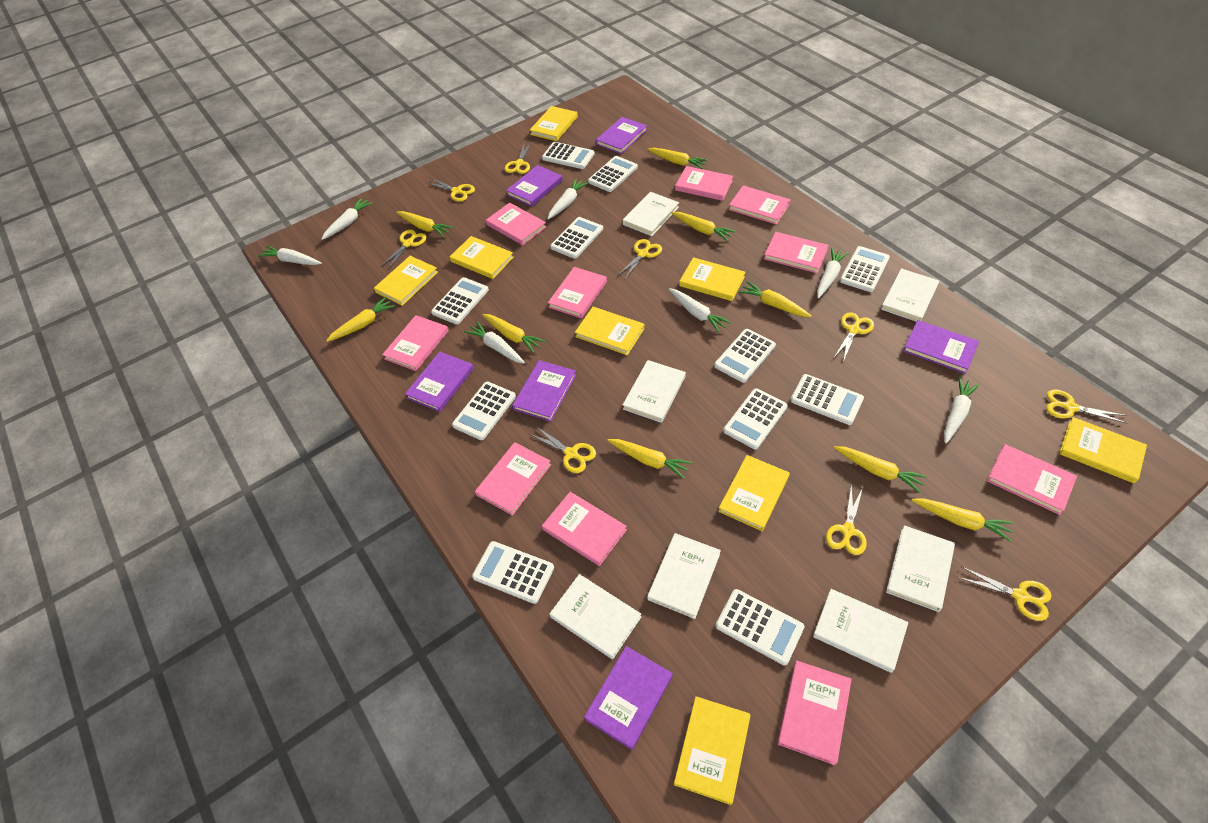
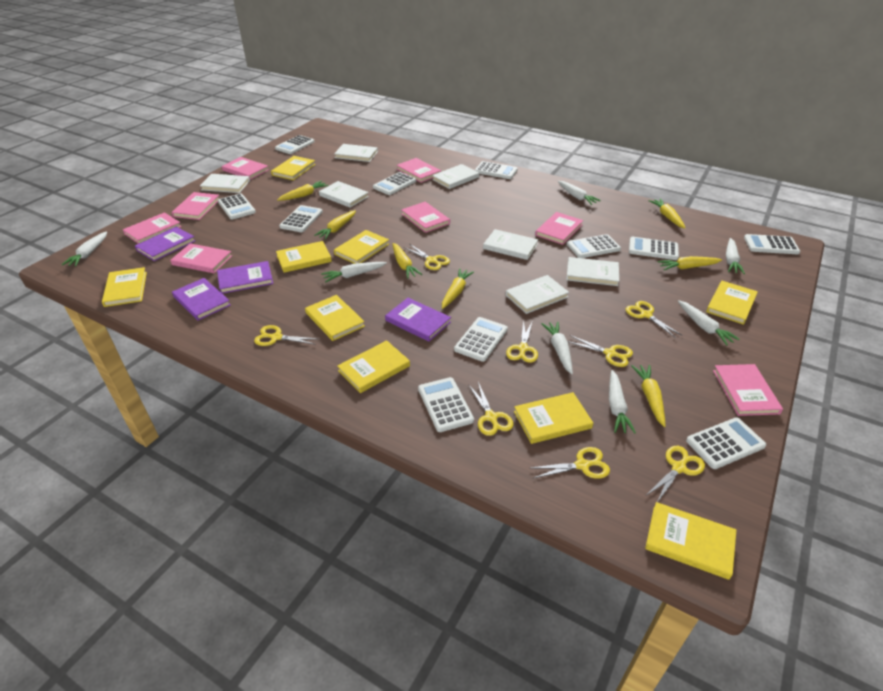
pink book: [382,315,449,371] [475,442,551,516] [486,203,546,245] [542,492,627,566] [548,267,607,318] [675,166,733,201] [729,186,791,225] [764,232,829,273] [777,661,852,765] [987,444,1077,515] = 10 -> [123,212,182,244] [170,243,232,273] [171,192,219,220] [222,157,269,180] [396,158,441,183] [401,202,450,233] [535,212,583,245] [713,364,783,416] = 8
purple book: [405,351,474,412] [506,165,563,207] [512,360,576,422] [584,646,673,750] [596,117,647,154] [903,320,979,374] = 6 -> [135,227,195,261] [172,278,231,321] [217,261,273,294] [385,298,451,342] = 4
yellow book: [374,256,438,306] [450,236,514,279] [530,106,578,141] [575,307,645,355] [674,696,751,805] [679,257,745,301] [718,455,790,531] [1059,417,1147,483] = 8 -> [102,267,147,307] [271,156,316,180] [276,241,332,273] [305,295,365,341] [334,230,389,264] [337,340,410,393] [514,392,593,444] [645,502,737,580] [706,281,758,325] = 9
yellow carrot: [326,297,395,342] [396,211,453,237] [482,314,545,353] [607,439,692,479] [647,148,708,169] [671,212,736,241] [739,281,812,317] [834,446,927,493] [911,498,1014,542] = 9 -> [277,181,328,201] [314,210,356,240] [392,243,422,279] [442,268,474,309] [631,365,666,427] [649,199,686,228] [658,256,722,270] = 7
yellow scissors: [381,230,427,269] [427,178,475,201] [504,142,531,174] [530,426,596,473] [617,239,662,279] [826,484,867,555] [835,312,874,362] [958,567,1052,621] [1046,389,1126,423] = 9 -> [254,325,319,346] [404,244,450,270] [468,382,513,436] [506,320,538,363] [531,447,610,479] [567,335,633,367] [626,301,681,338] [647,446,705,502] = 8

